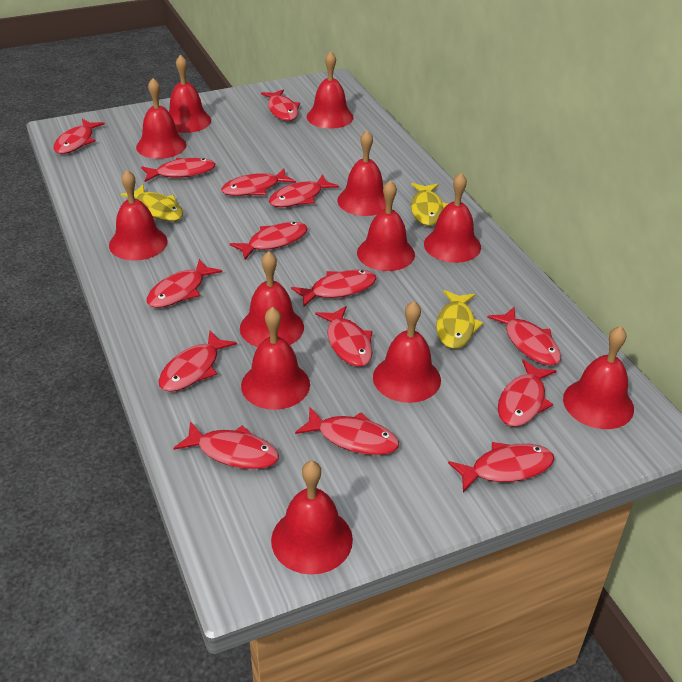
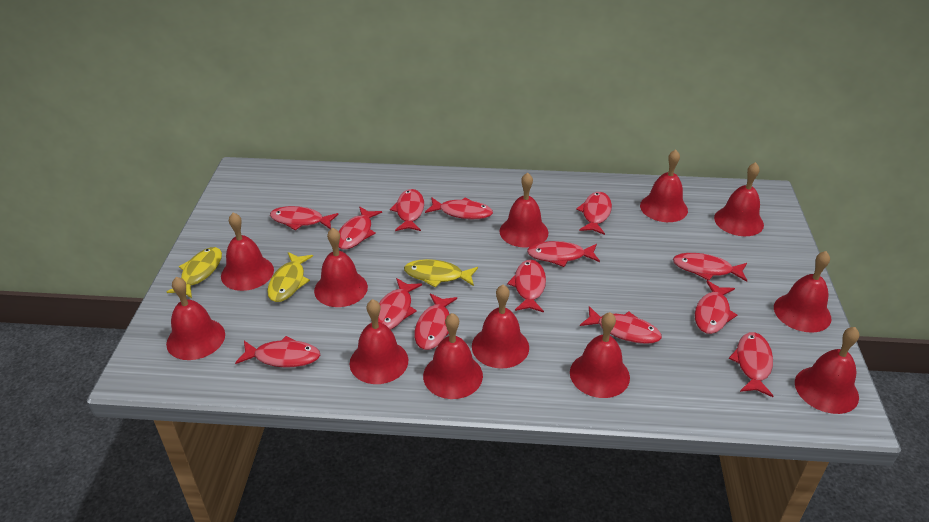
red fish: [53,119,105,154] [141,158,215,182] [147,259,222,308] [159,331,237,392] [173,421,279,469] [221,169,296,196] [230,222,308,260] [261,89,300,121] [269,175,339,207] [291,270,377,307] [295,407,399,455] [315,306,373,367] [448,442,554,492] [487,306,561,366] [498,359,556,427] = 15 -> [235,336,320,367] [270,206,339,230] [339,206,382,249] [378,278,422,330] [390,189,424,231] [415,293,457,350] [425,197,493,219] [507,260,546,312] [527,241,600,267] [576,192,612,235] [580,306,662,344] [673,253,747,282] [695,281,737,334] [729,332,774,397] = 14

